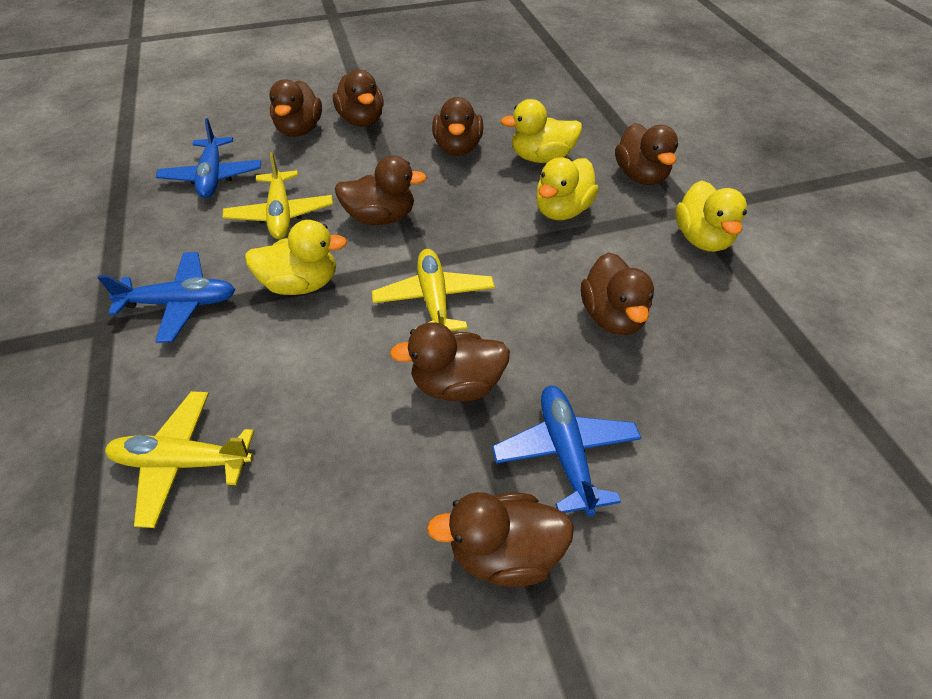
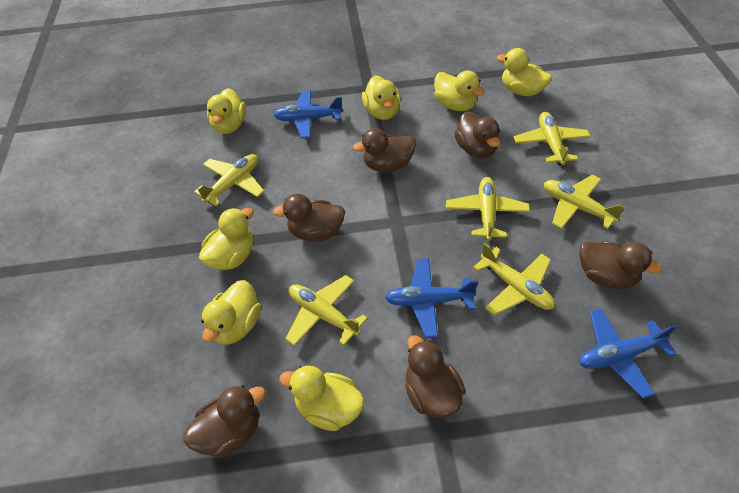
brown duck: [269,79,322,137] [333,70,384,127] [334,155,427,225] [390,322,510,402] [427,492,574,587] [432,97,483,156] [581,252,654,335] [615,123,678,185] = 8 -> [183,385,266,458] [273,194,345,241] [353,128,416,172] [405,335,465,418] [454,111,500,158] [580,241,662,289] = 6
yellow duck: [245,220,347,295] [501,99,582,163] [536,157,599,220] [675,181,747,252] = 4 -> [199,208,254,270] [201,280,261,345] [207,88,246,134] [279,366,364,431] [362,75,401,120] [434,71,485,111] [497,48,552,96] = 7
yellow plane: [105,391,254,528] [222,152,333,239] [372,249,495,331] = 3 -> [194,154,264,206] [286,275,368,346] [446,177,530,241] [473,243,555,315] [514,112,591,165] [544,175,625,229] = 6

